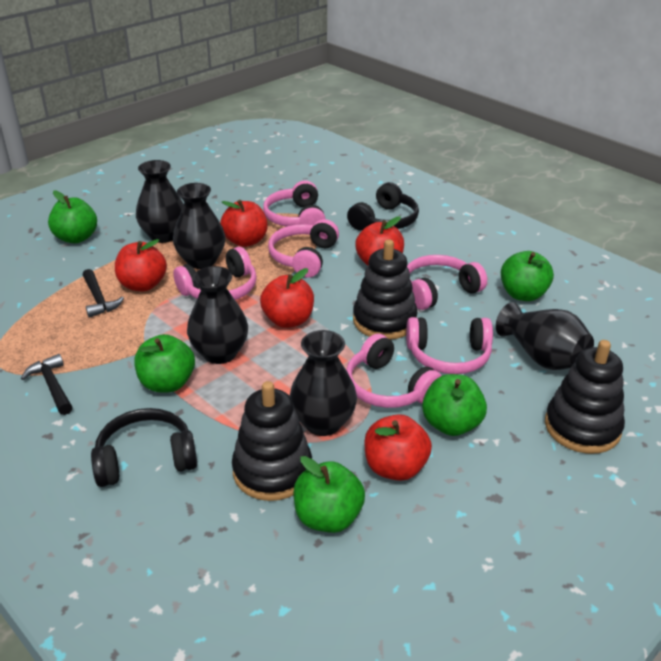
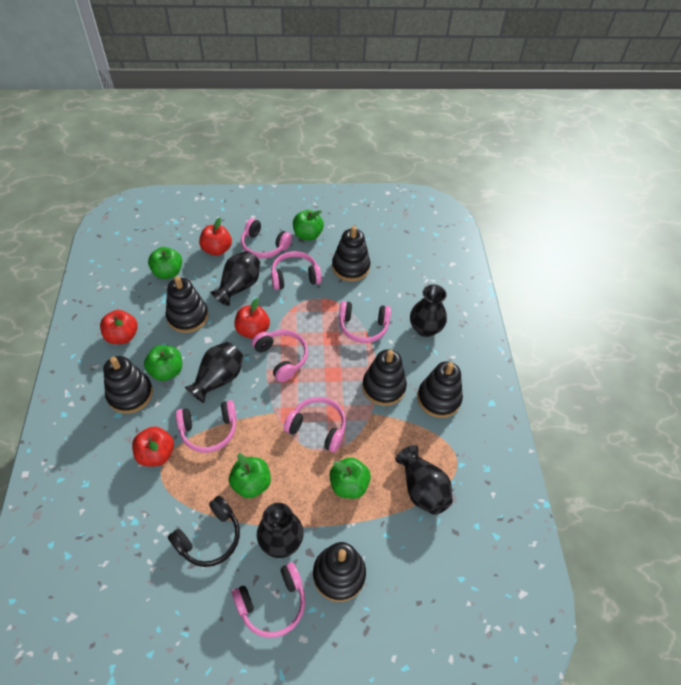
black hammer: [21,354,72,415] [83,269,124,318] = 2 -> none = 0
black headphones: [91,408,197,487] [347,182,419,231] = 2 -> [168,496,240,567] = 1
black stacking toy: [232,381,312,501] [353,239,418,340] [545,340,625,454] = 3 -> [103,356,153,414] [166,276,208,333] [313,542,366,602] [332,226,370,281] [362,349,407,406] [417,361,463,418] = 6
pink headphones: [173,247,257,300] [263,180,326,226] [268,219,339,278] [346,334,442,408] [406,317,493,374] [407,255,487,310] = 6 -> [176,400,237,453] [232,562,305,638] [241,218,292,258] [252,330,308,382] [271,251,322,290] [284,397,346,452] [339,301,391,343] = 7
red apple: [115,239,167,291] [220,200,267,247] [260,268,314,328] [355,216,404,266] [364,414,432,481] = 5 -> [100,310,138,344] [132,426,174,466] [199,218,232,256] [234,298,270,339] = 4

